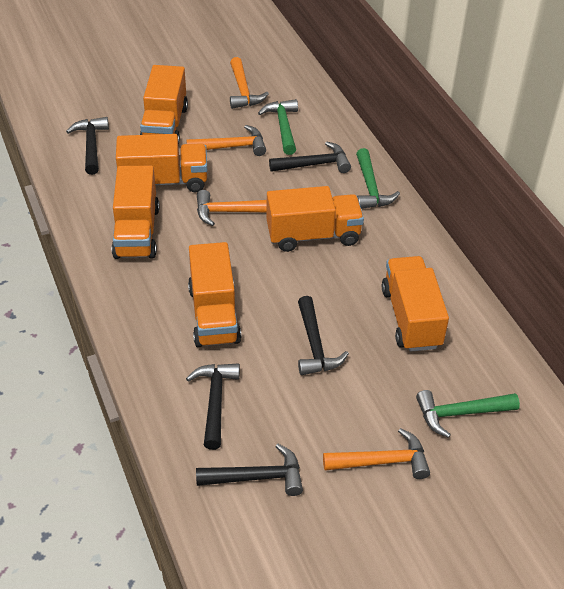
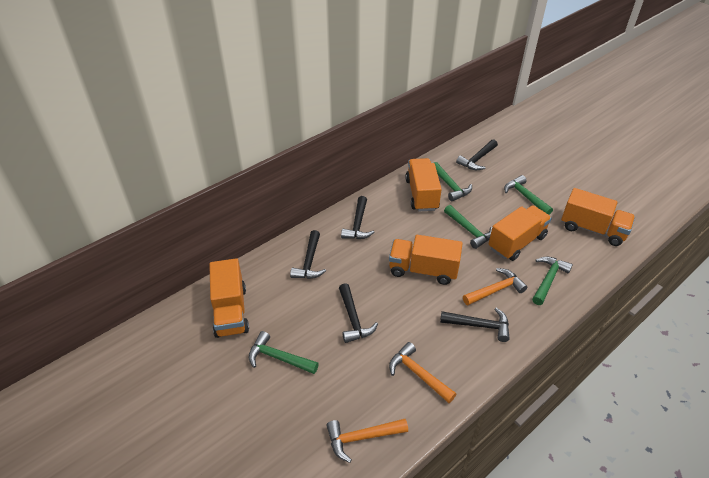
green hammer: [258,99,298,155] [356,148,400,209] [416,390,520,438] = 3 -> [248,331,319,374] [434,162,472,201] [444,205,492,249] [504,175,553,215] [532,256,573,305] = 5
orange hammer: [186,125,266,156] [197,190,267,226] [230,57,269,109] [323,428,430,479] = 4 -> [326,419,408,463] [389,342,456,403] [463,268,528,305] = 3
orange truck: [112,166,159,259] [116,134,207,192] [140,65,188,145] [188,242,241,347] [266,186,364,252] [382,256,449,352] = 6 -> [209,258,249,338] [389,235,463,285] [405,158,442,211] [488,205,552,261] [561,188,635,246] = 5

